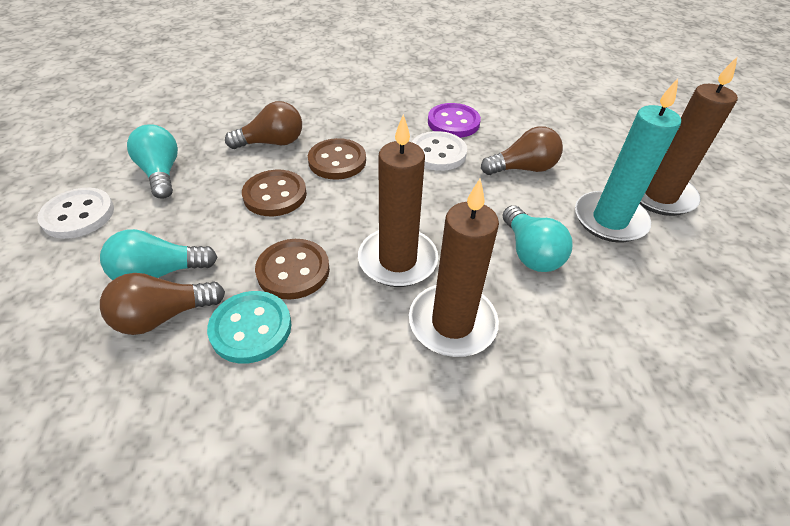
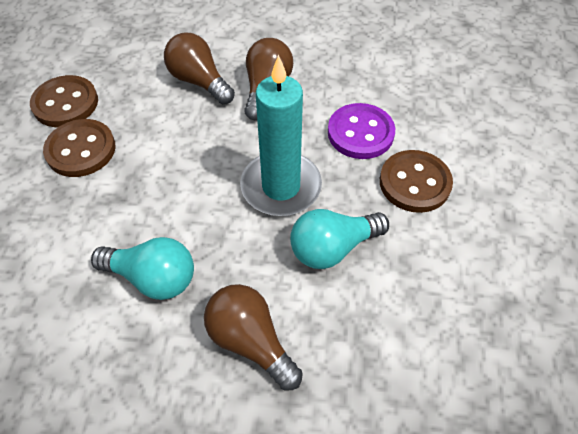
brown candle: [358,114,438,287] [409,178,499,357] [640,56,738,216] = 3 -> none = 0
turquoise button: [207,291,292,364] = 1 -> none = 0
turquoise light bulb: [100,229,217,280] [127,124,178,199] [502,205,573,272] = 3 -> [91,237,194,300] [290,209,389,269] = 2
white button: [37,188,114,239] [412,131,467,171] = 2 -> none = 0

